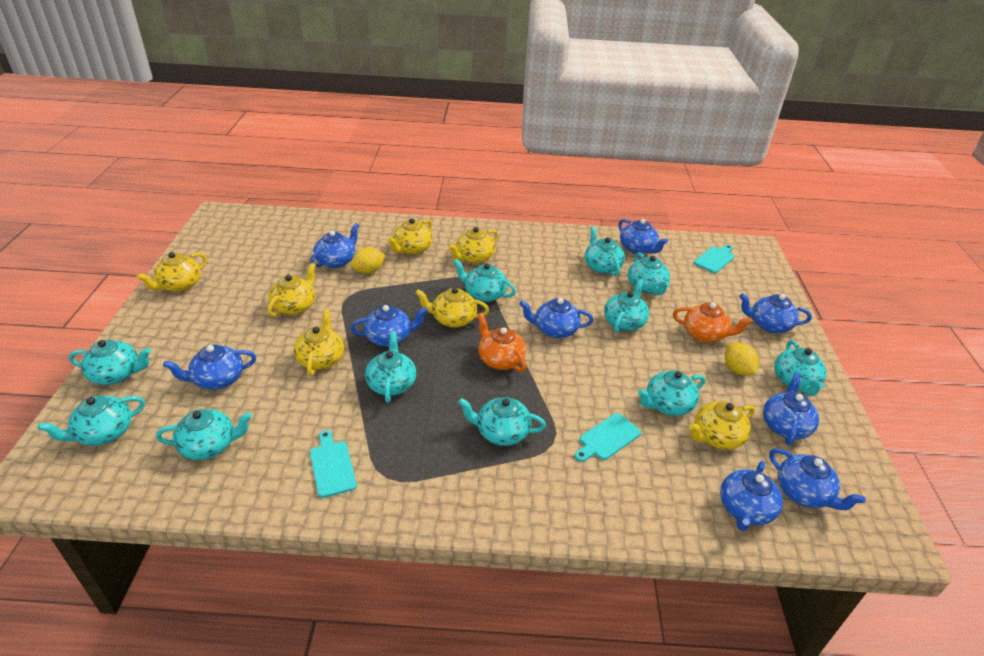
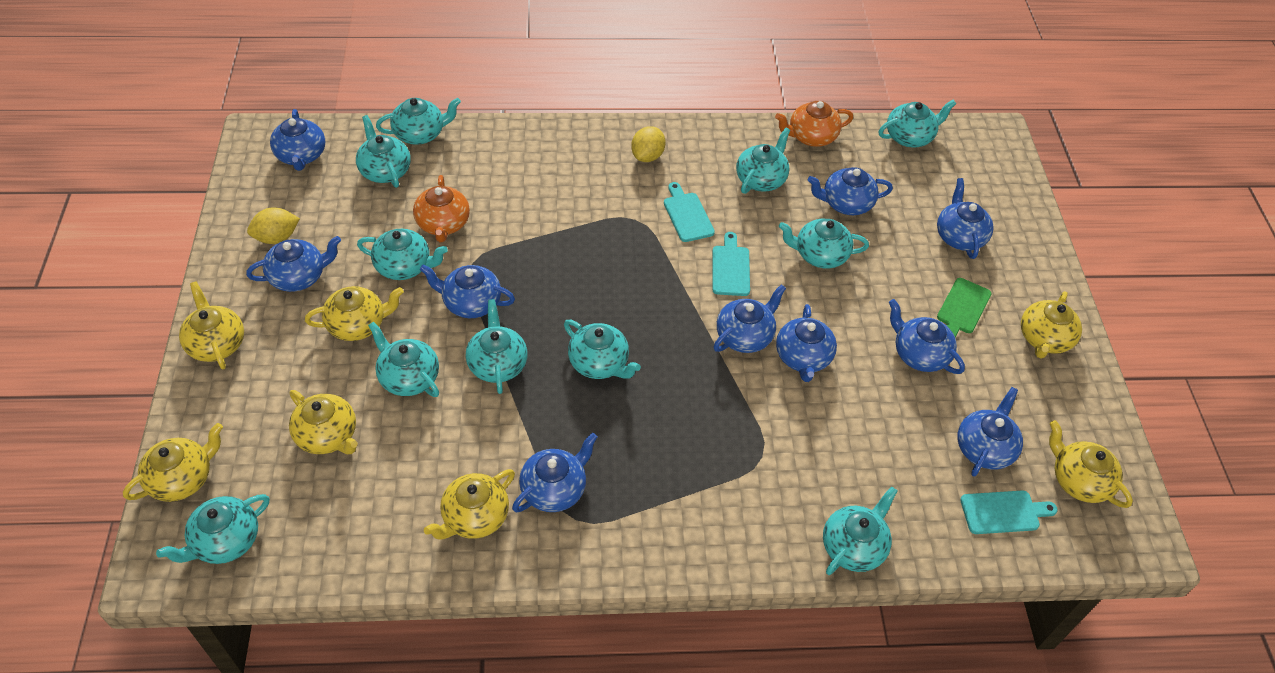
blue teapot: [163,344,256,390] [310,223,359,268] [350,305,428,347] [519,298,593,338] [618,219,668,254] [720,461,783,531] [739,293,812,333] [763,373,819,445] [769,448,866,510] = 9 -> [246,236,341,292] [270,109,325,171] [420,264,515,318] [512,433,597,512] [713,284,786,353] [776,304,837,382] [808,167,893,215] [889,299,965,374] [937,178,993,259] [957,387,1023,476] = 10
green cutting board: none = 0 -> [937,278,992,337] = 1

